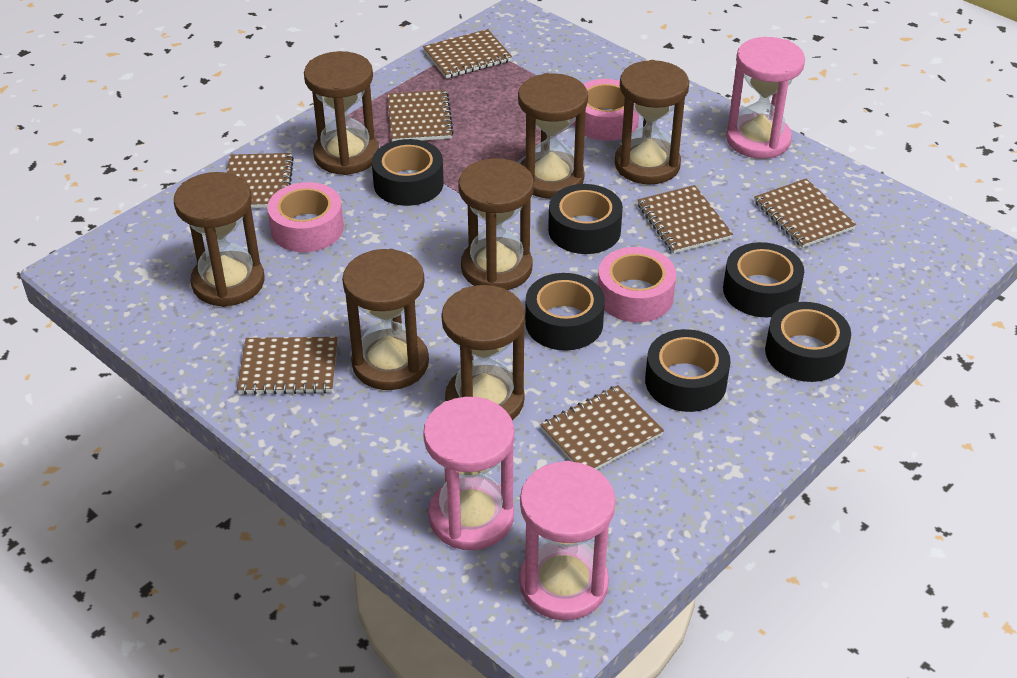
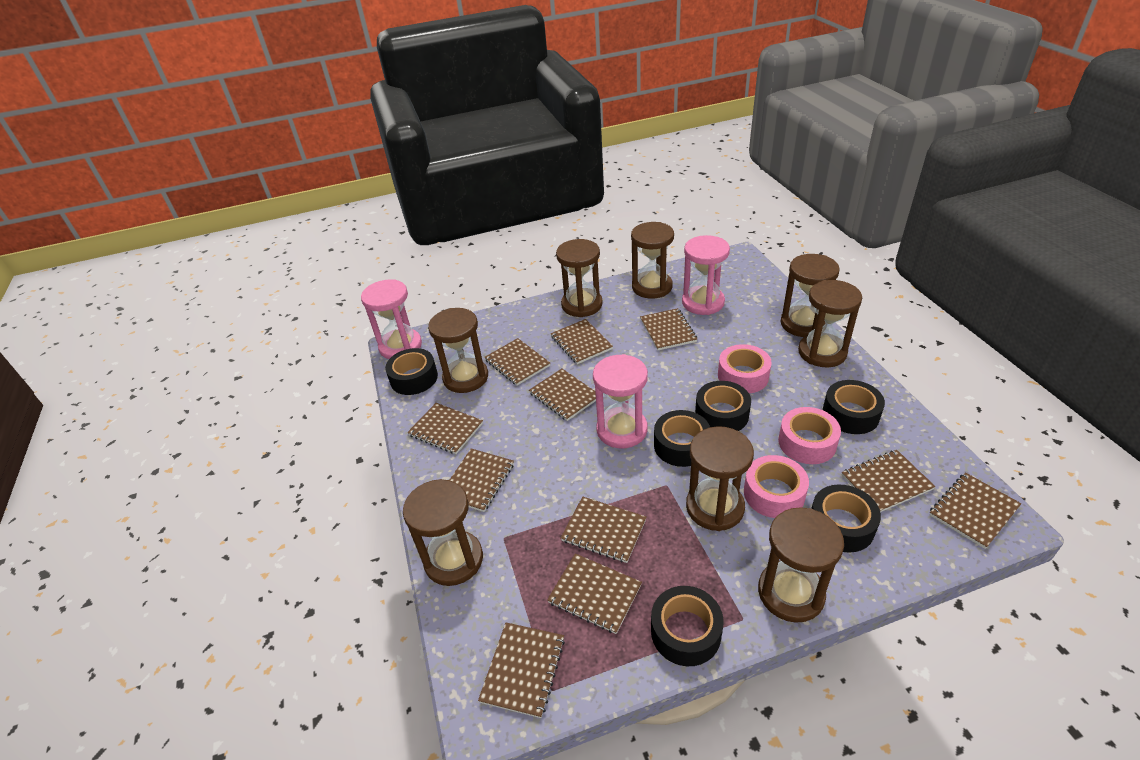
brown hourglass: [174,172,264,307] [304,51,379,175] [342,249,429,390] [441,285,525,421] [458,158,534,290] [518,73,588,199] [615,60,689,185] = 7 -> [403,479,483,586] [428,308,488,393] [556,239,603,317] [631,222,674,299] [686,426,754,531] [758,507,844,623] [780,254,840,337] [798,280,862,367] = 8
brown notebook: [227,153,294,208] [237,337,338,395] [388,90,454,142] [423,29,512,78] [540,385,664,470] [638,185,733,253] [754,179,856,248] = 7 -> [407,403,483,454] [450,448,514,512] [478,623,565,718] [485,338,550,385] [529,369,596,421] [547,553,642,634] [551,319,613,364] [561,496,646,563] [640,308,697,350] [842,450,936,512] [929,472,1021,549] = 11

